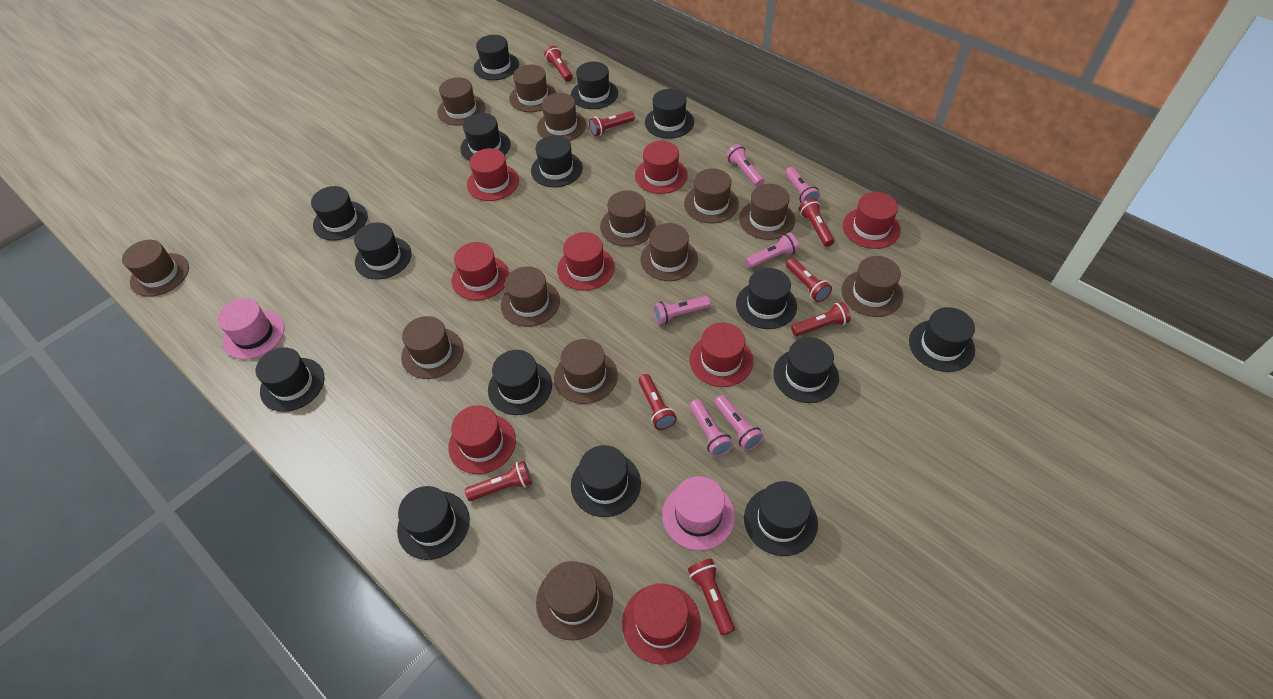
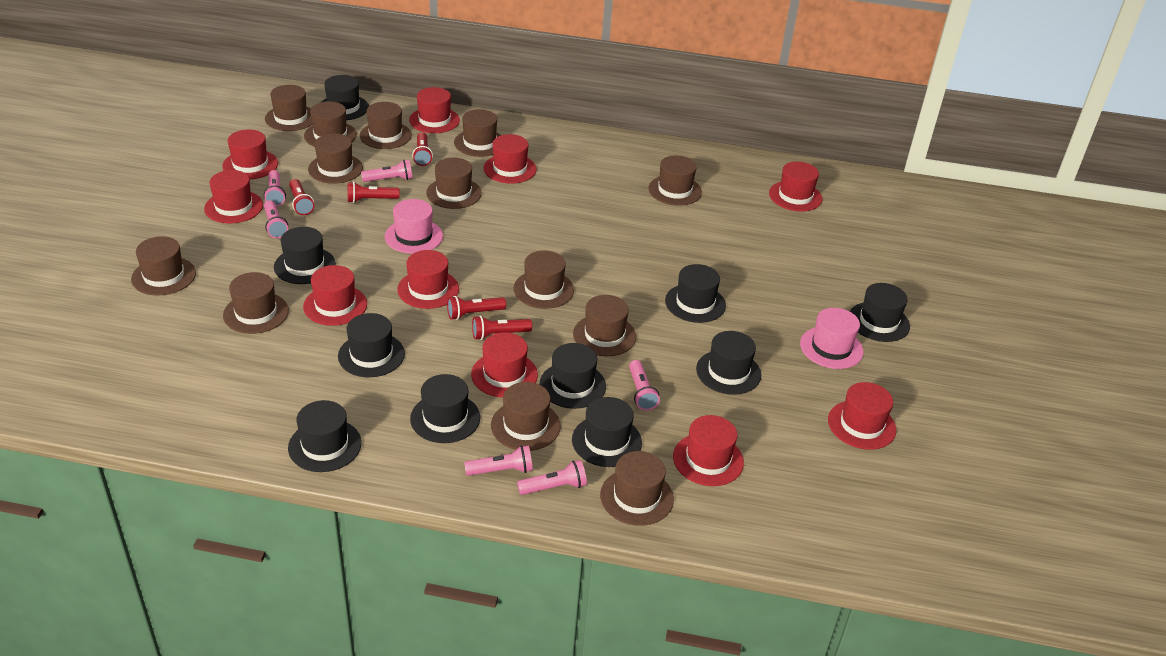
black hat: [256,347,325,412] [311,186,368,241] [354,223,411,279] [397,486,470,560] [460,113,511,161] [474,35,519,80] [488,350,552,415] [531,135,583,187] [571,62,618,109] [571,445,641,517] [645,89,694,139] [736,268,797,329] [744,481,818,556] [773,337,839,403] [909,307,975,372] = 15 -> [274,227,336,284] [288,400,362,472] [322,75,369,120] [338,313,405,377] [410,374,480,443] [539,343,606,409] [572,397,642,467] [665,264,726,323] [696,331,761,395] [850,283,910,342] = 10
red flashlight: [465,461,532,501] [544,46,573,82] [589,111,635,136] [638,374,677,430] [688,559,735,636] [786,258,832,302] [791,302,851,336] [799,198,834,247] = 8 -> [289,179,314,215] [348,182,400,203] [412,132,433,166] [447,296,506,320] [472,316,532,340] = 5
red hat: [448,405,516,474] [452,242,509,300] [467,148,519,201] [557,232,615,291] [622,583,701,665] [635,141,688,194] [689,323,753,387] [843,192,901,249] = 8 -> [204,170,263,223] [222,129,278,179] [303,265,367,326] [397,250,459,309] [409,87,460,133] [471,332,538,397] [483,134,537,184] [673,415,744,486] [769,162,823,211] [828,382,896,450] = 10

